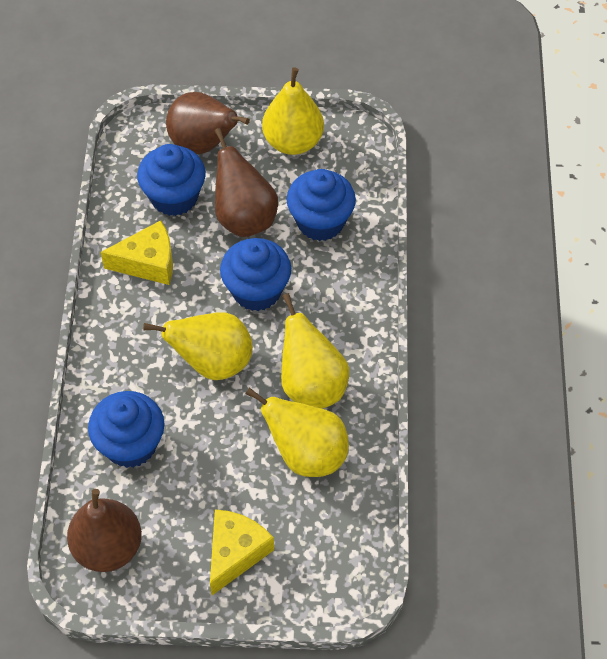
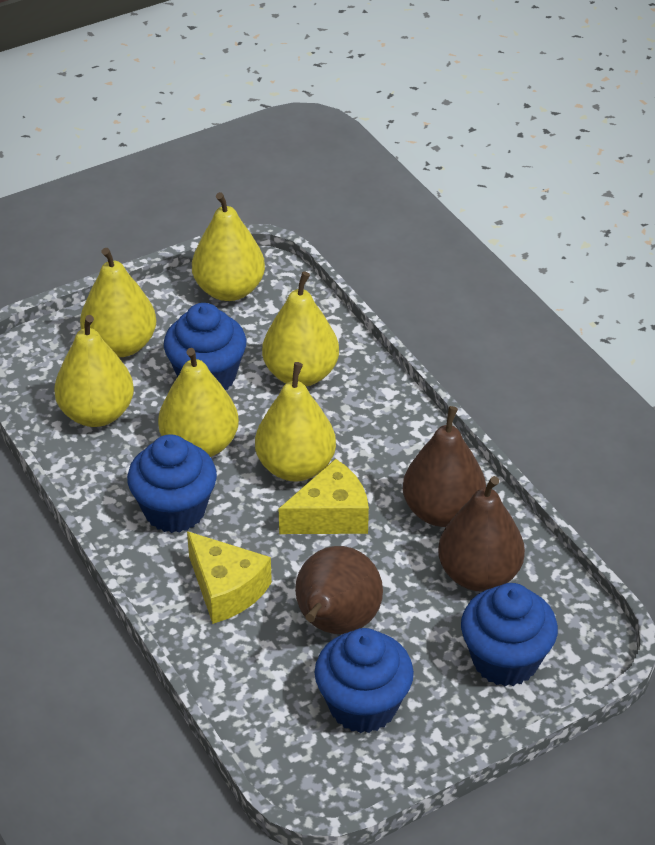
yellow pear: [143,312,253,380] [246,387,349,477] [262,67,324,155] [281,293,349,409] = 4 -> [54,315,134,427] [80,248,156,357] [158,348,239,457] [192,192,265,301] [255,362,336,482] [262,271,339,386] = 6

